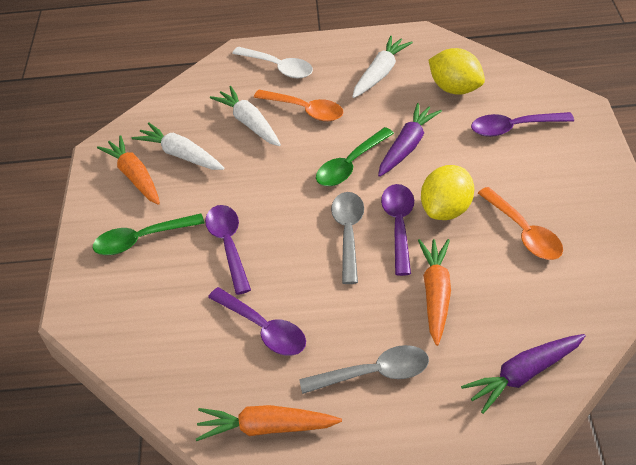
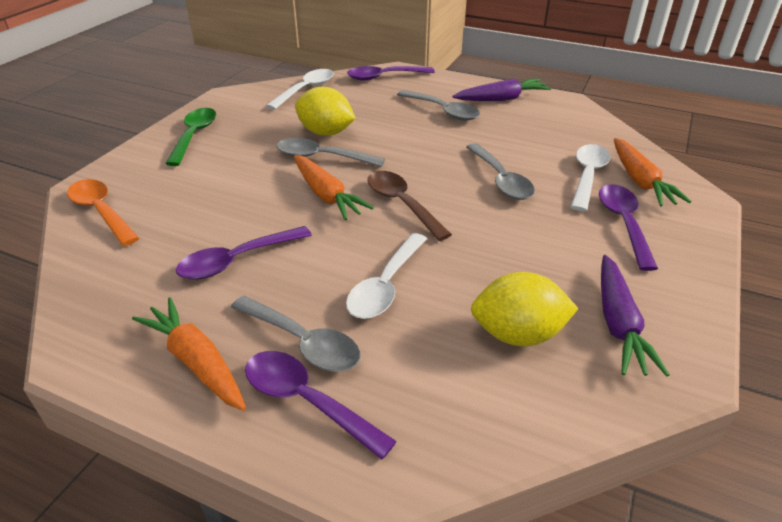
brown spoon: none = 0 -> [367,171,452,241] = 1
green spoon: [93,214,205,255] [316,127,394,186] = 2 -> [165,108,216,166] = 1
grey spoon: [299,345,429,394] [331,192,364,284] = 2 -> [231,296,361,372] [276,138,385,167] [397,90,480,121] [467,143,535,200] = 4
orange spoon: [254,90,344,121] [478,187,563,260] = 2 -> [67,179,139,246] = 1
white carrot: [132,123,224,170] [210,86,281,146] [352,36,413,98] = 3 -> none = 0
white spoon: [232,47,313,78] = 1 -> [266,69,334,110] [346,233,427,319] [571,144,610,211] = 3

